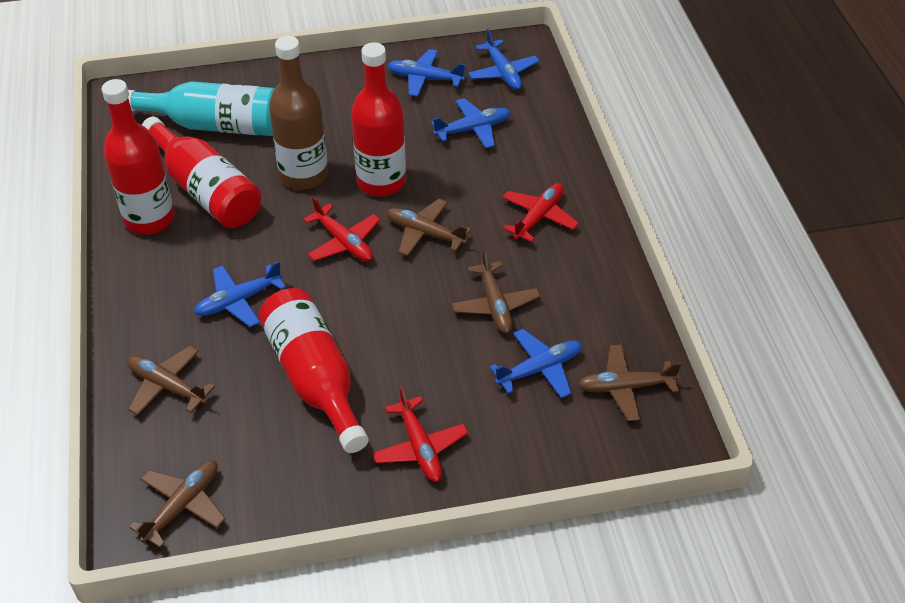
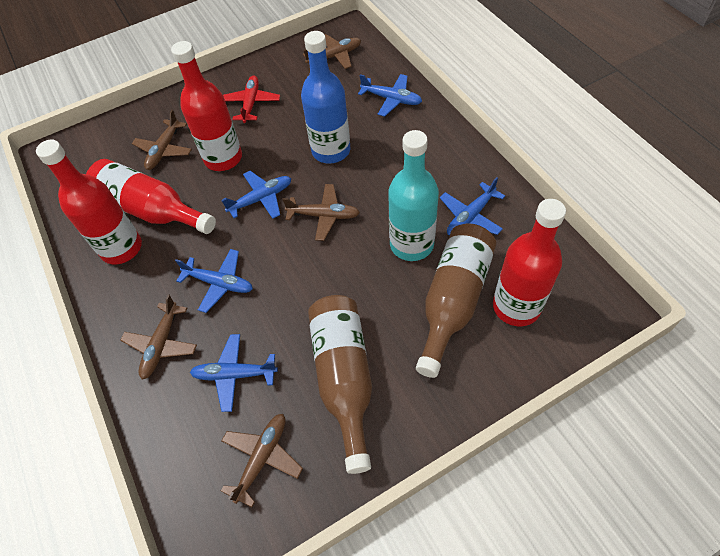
blue bottle: none = 0 -> [301,31,350,164] = 1
brown bottle: [269,36,328,190] = 1 -> [308,295,372,474] [416,224,496,378] = 2
red plane: [303,197,380,261] [372,387,468,482] [502,183,579,242] = 3 -> [223,76,280,123] = 1

